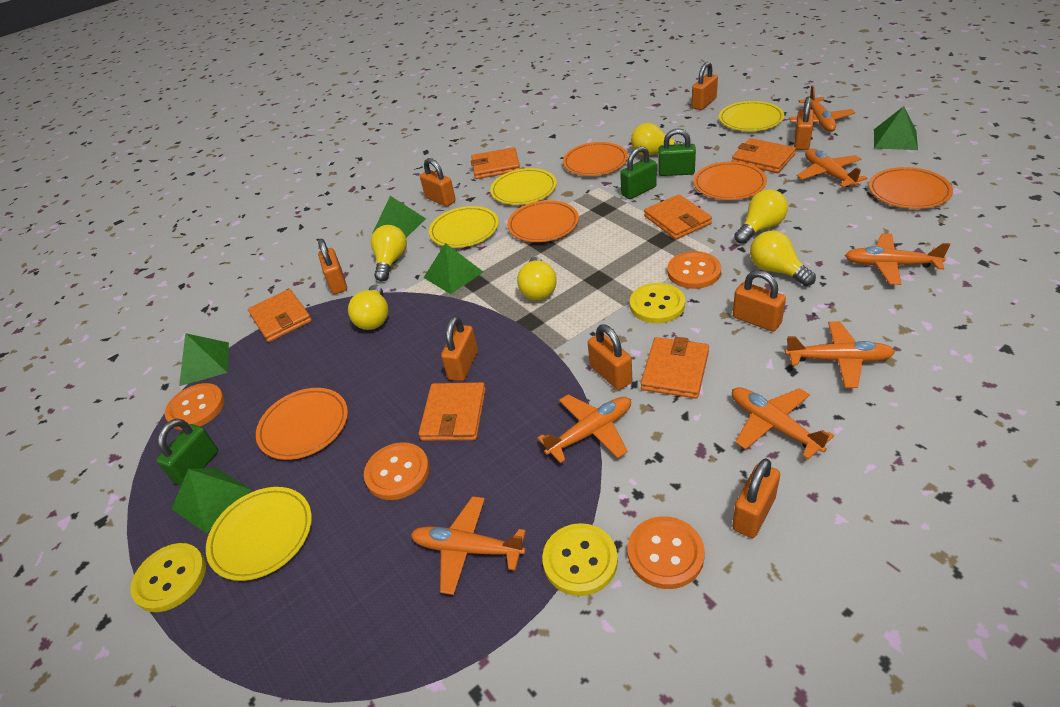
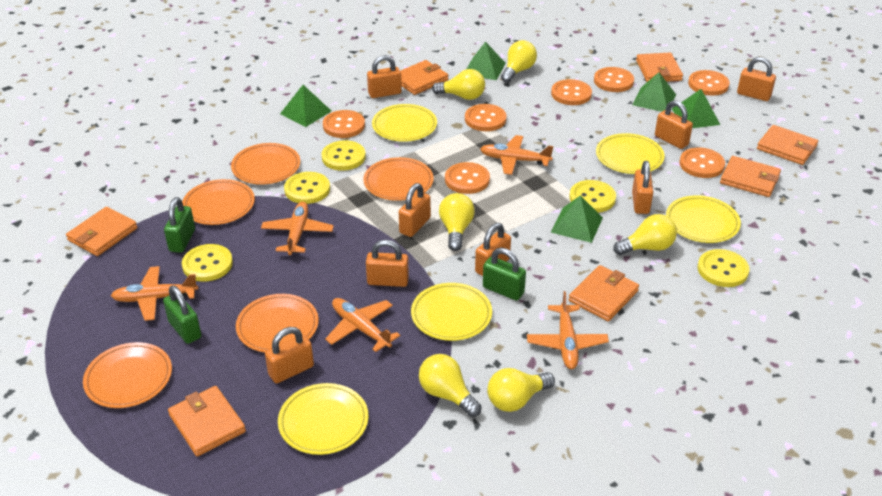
orange button: [165,383,225,430] [364,442,429,500] [628,516,705,589] [667,251,721,289] = 4 -> [323,110,365,138] [445,162,490,194] [465,104,506,131] [551,79,592,105] [594,67,634,92] [680,148,725,178] [688,70,730,96] = 7
orange plane: [411,496,526,595] [537,394,631,463] [732,387,835,460] [785,321,895,388] [789,85,855,132] [797,149,867,187] [845,234,951,285] = 7 -> [111,266,198,321] [261,202,334,255] [325,298,400,352] [480,135,553,175] [527,291,609,369] = 5
orange wallet: [248,289,312,342] [419,382,486,441] [471,147,520,179] [641,337,709,399] [644,194,712,239] [732,138,796,173] = 6 -> [66,207,138,256] [168,386,246,456] [400,60,449,95] [569,265,639,321] [636,53,683,82] [720,156,781,197] [757,125,818,165] = 7
yellow button: [130,543,206,612] [542,523,618,596] [630,283,685,323] = 3 -> [182,244,233,282] [284,172,330,204] [322,140,366,171] [569,180,616,213] [697,249,750,287] = 5
yellow plate: [206,487,312,581] [429,206,499,248] [490,168,557,205] [719,101,784,131] = 4 -> [278,383,369,455] [372,104,437,142] [411,283,492,341] [596,133,664,174] [666,195,741,243] = 5

